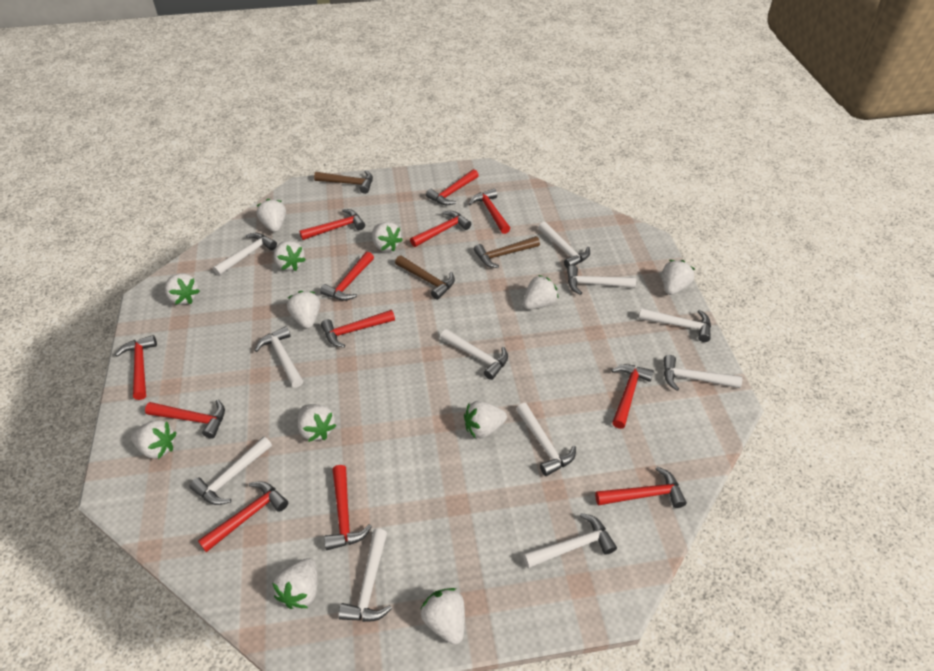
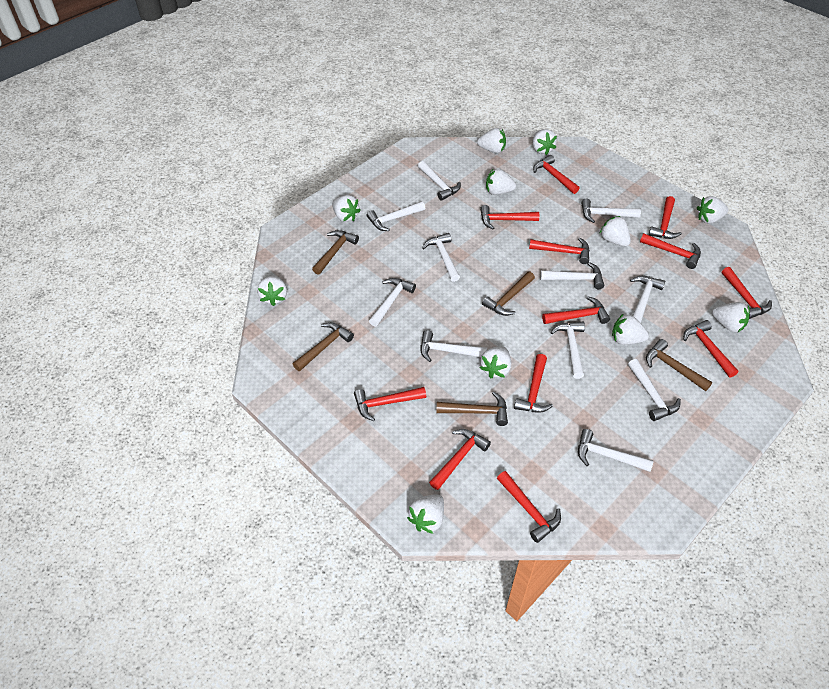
brown hammer: [314,170,373,194] [395,255,455,300] [474,236,540,268] = 3 -> [293,322,354,371] [312,230,359,274] [436,392,508,426] [482,272,535,316] [646,339,712,391] = 5
white strawberry: [131,420,177,459] [165,273,200,305] [256,199,286,232] [272,558,317,609] [274,241,306,271] [287,291,320,329] [298,404,337,442] [372,222,403,252] [420,588,465,645] [464,401,507,439] [523,275,559,309] [663,260,695,295] = 12 -> [257,275,287,306] [332,195,361,222] [407,494,444,534] [477,128,506,153] [480,347,511,378] [486,169,516,195] [532,129,557,155] [599,216,631,246] [612,313,649,345] [697,196,728,223] [712,302,750,332] = 11

